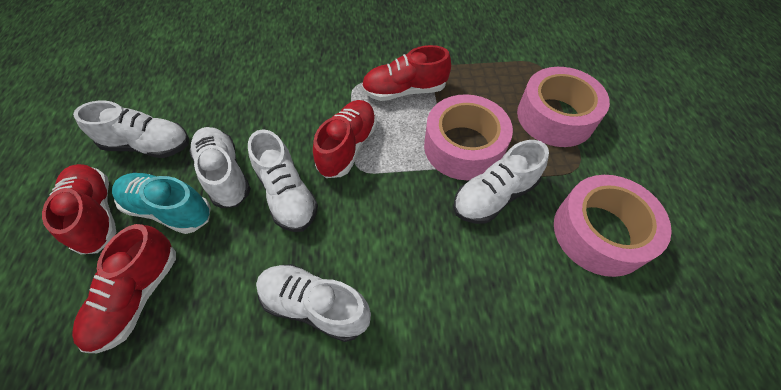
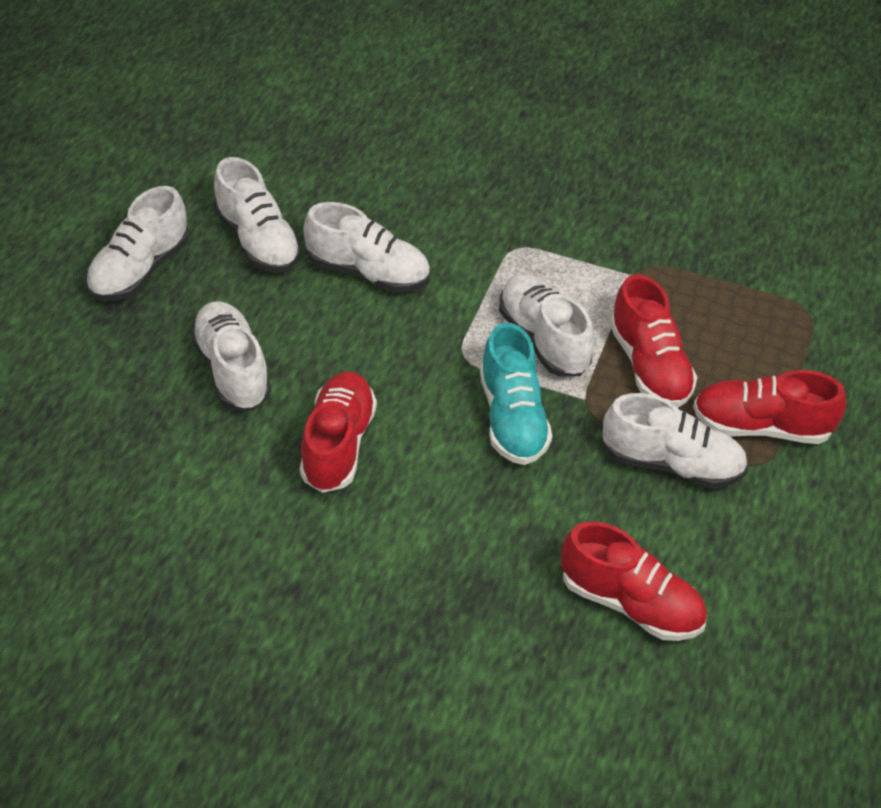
pink tape: [424,94,513,180] [517,67,610,147] [554,175,672,277] = 3 -> none = 0
white shoe: [73,101,189,158] [189,127,251,208] [248,129,318,232] [256,264,371,342] [453,140,549,224] = 5 -> [86,186,189,301] [190,301,271,411] [214,157,302,273] [303,202,430,292] [499,274,594,377] [603,393,748,489] = 6

